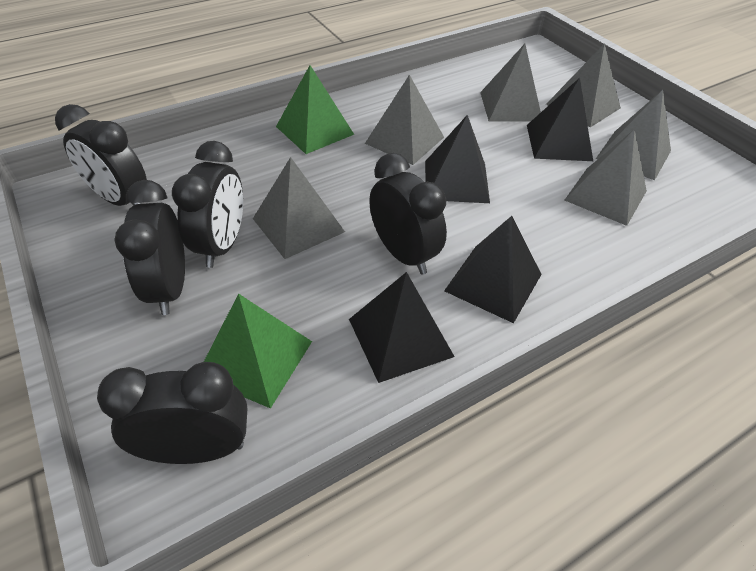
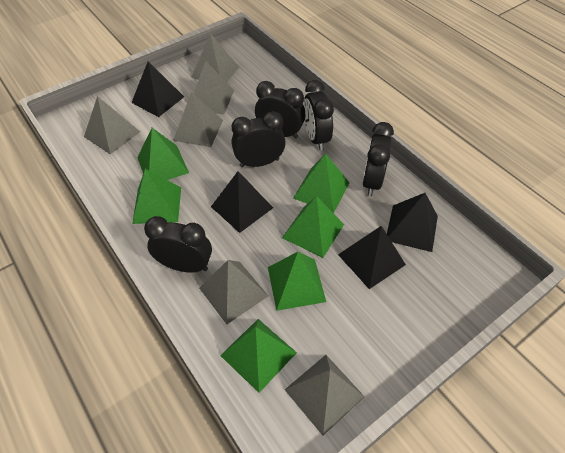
green pyramid: [204,293,312,408] [276,65,354,154] = 2 -> [132,169,181,224] [137,128,189,180] [220,319,297,393] [268,252,326,311] [282,196,344,258] [293,153,350,213] = 6

